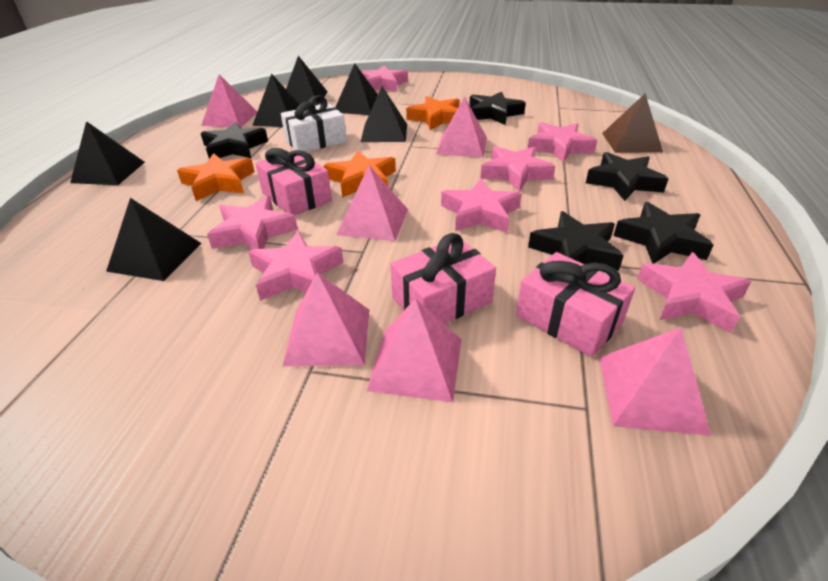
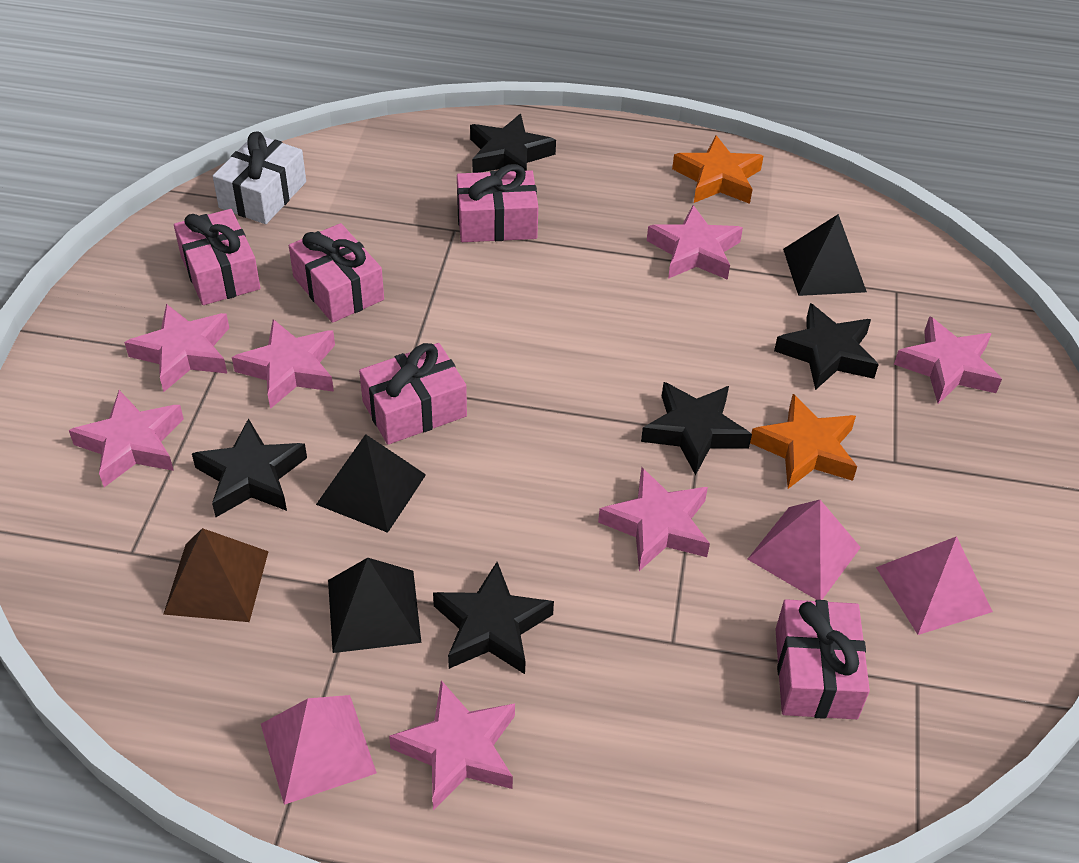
black pyramid: [70,121,145,185] [106,198,202,281] [252,74,300,127] [286,56,328,105] [336,63,378,115] [361,86,407,142] = 6 -> [316,434,426,533] [328,558,421,653] [783,214,867,296] = 3
orange star: [177,153,255,201] [324,150,396,198] [406,96,459,130] = 3 -> [672,135,763,204] [750,394,857,489] = 2
pink gift: [255,148,332,215] [391,233,496,324] [516,252,635,357] = 3 -> [174,209,260,305] [289,223,384,323] [359,343,467,445] [457,164,538,242] [775,599,870,719] = 5
pink pyramid: [201,74,257,127] [282,272,369,366] [336,165,408,241] [367,299,462,402] [436,97,487,158] [599,327,711,436] = 6 -> [261,695,377,805] [748,500,861,600] [876,536,993,635] = 3

